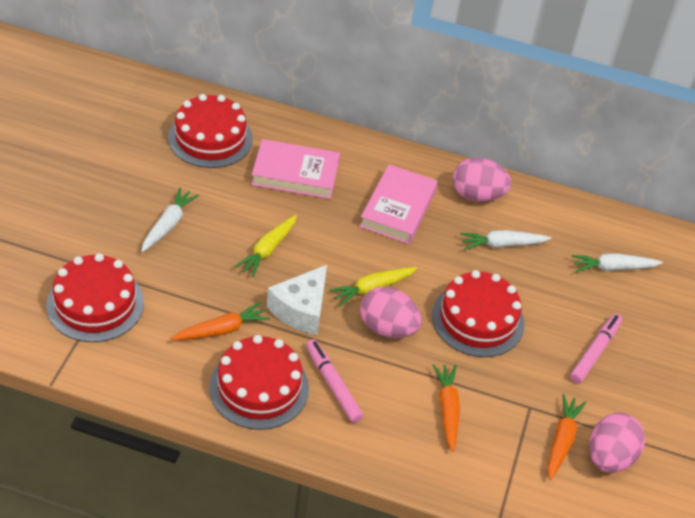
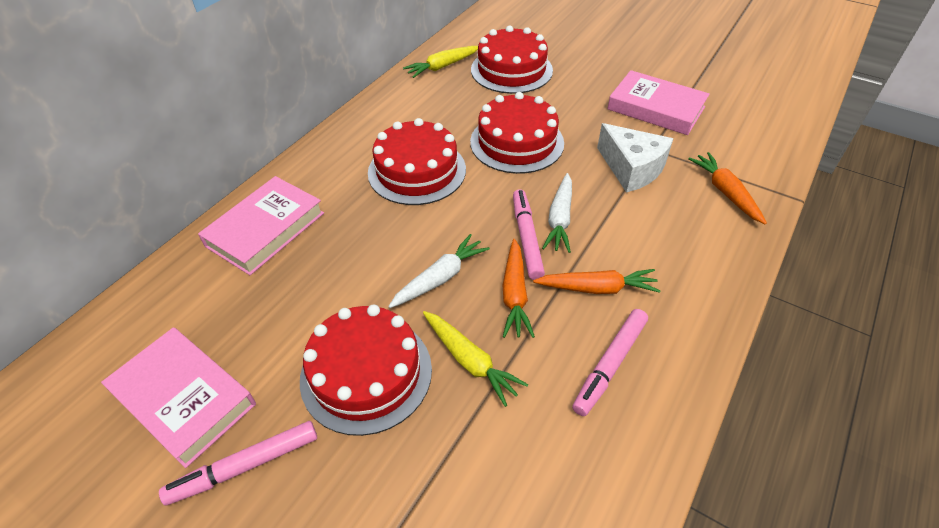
pink book: [251,139,340,199] [359,164,438,244] = 2 -> [101,327,256,468] [198,176,324,275] [607,70,710,135] = 3
pink egg: [360,286,421,338] [453,158,511,202] [589,413,645,473] = 3 -> none = 0
pink marker: [306,339,363,423] [570,314,622,384] = 2 -> [159,421,317,506] [513,189,545,280] [572,309,648,416] = 3
white carrot: [141,187,199,252] [460,230,551,250] [571,253,663,272] = 3 -> [388,234,490,308] [542,173,572,253] = 2

